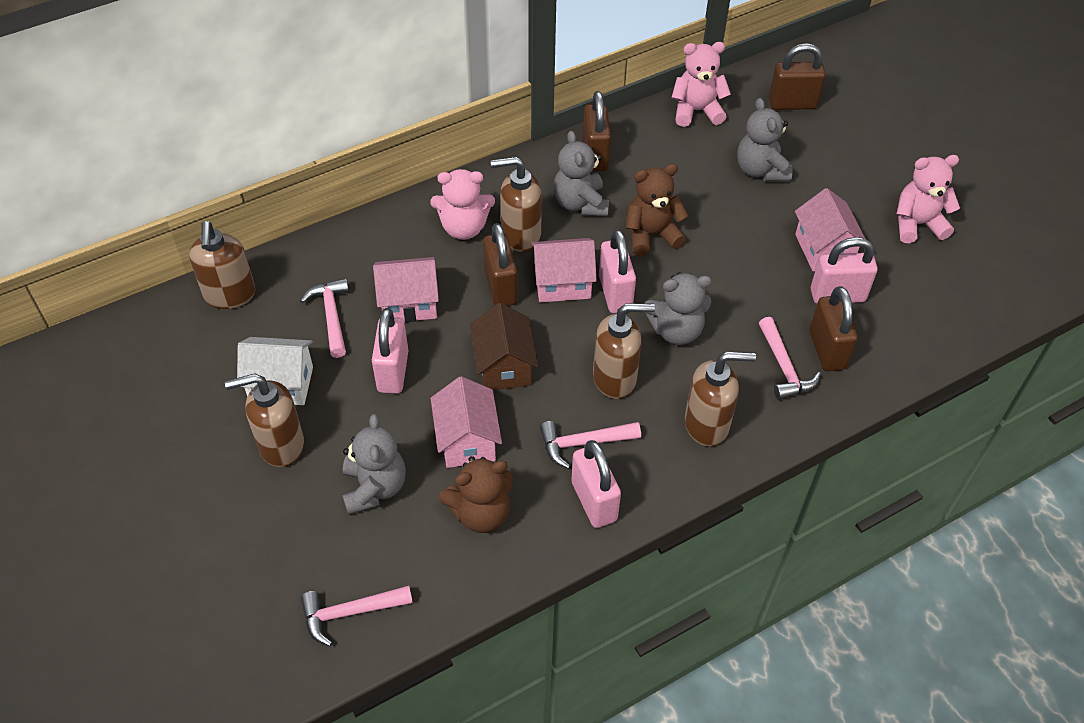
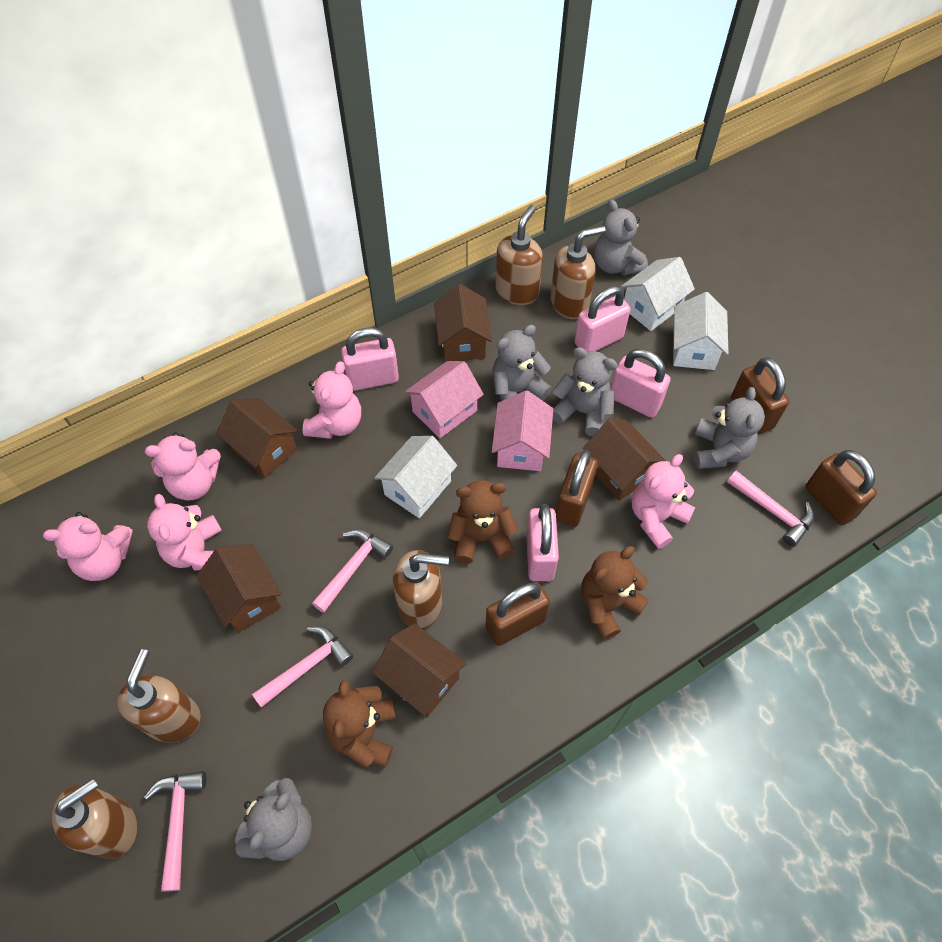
brown house: [470,303,538,390] = 1 -> [196,544,282,633] [216,398,298,478] [372,623,466,717] [434,284,492,362] [583,419,666,501] = 5
brown teddy bear: [439,456,513,533] [626,164,688,256] = 2 -> [323,680,396,768] [448,480,519,564] [581,546,649,640] = 3
grey teddy bear: [342,414,406,515] [553,131,609,216] [644,272,712,345] [737,98,792,182] = 4 -> [235,778,312,861] [492,325,552,401] [552,347,618,436] [594,200,648,276] [694,387,765,469] = 5
pink house: [373,257,439,322] [431,376,502,468] [531,238,597,302] [795,188,865,271] = 4 -> [405,361,484,438] [492,390,553,471] = 2
pink teddy bear: [430,169,495,240] [672,42,731,127] [896,155,960,243] = 3 -> [43,512,133,581] [145,432,221,501] [147,494,222,571] [303,361,361,439] [632,454,695,549] = 5
white house: [237,337,313,405] = 1 -> [374,436,457,518] [621,257,695,331] [673,292,729,370] = 3

